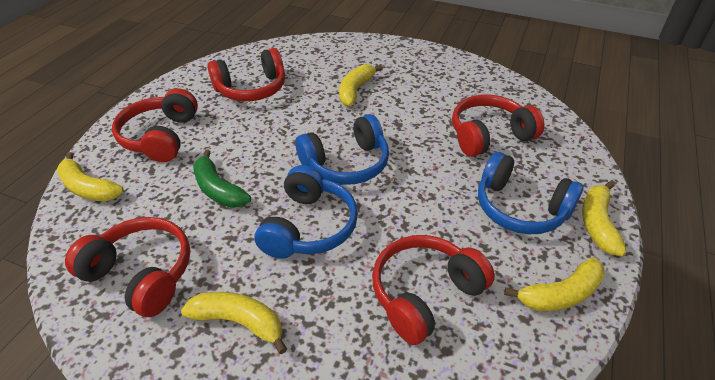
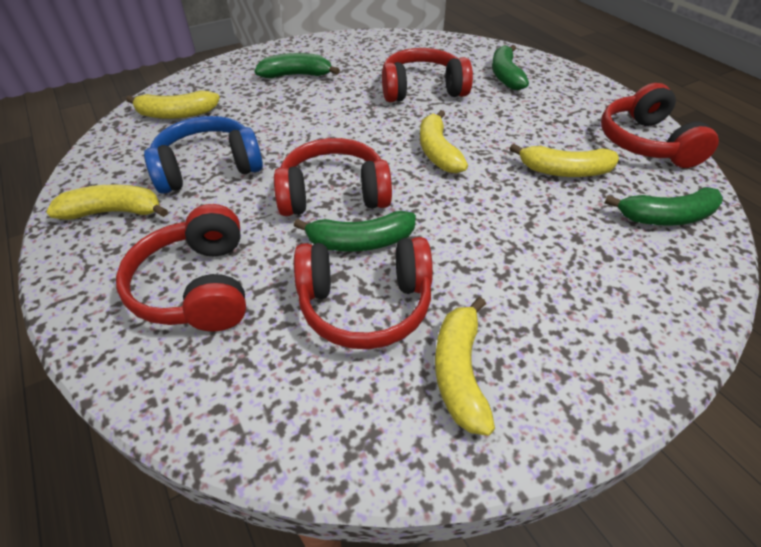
blue headphones: [255,165,358,259] [295,114,389,185] [478,152,584,234] = 3 -> [144,116,263,194] = 1
green banana: [193,150,251,208] = 1 -> [255,53,340,78] [294,211,416,252] [492,45,529,90] [604,187,723,225] = 4

